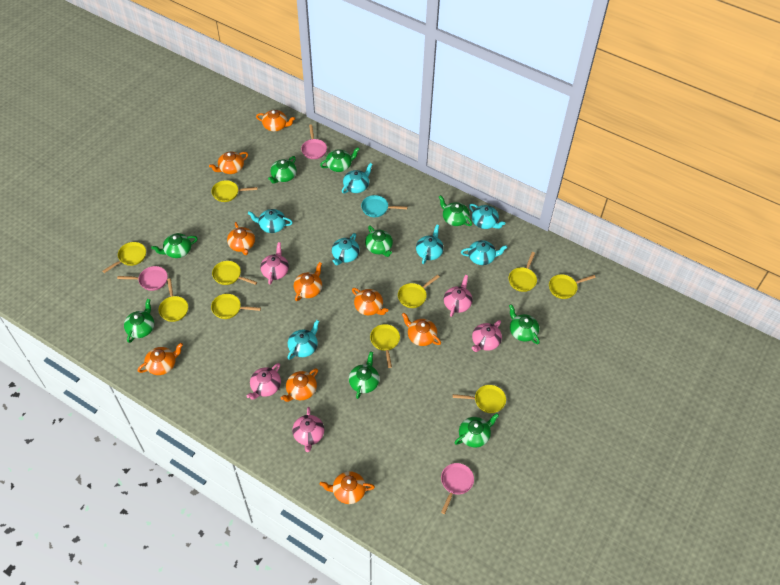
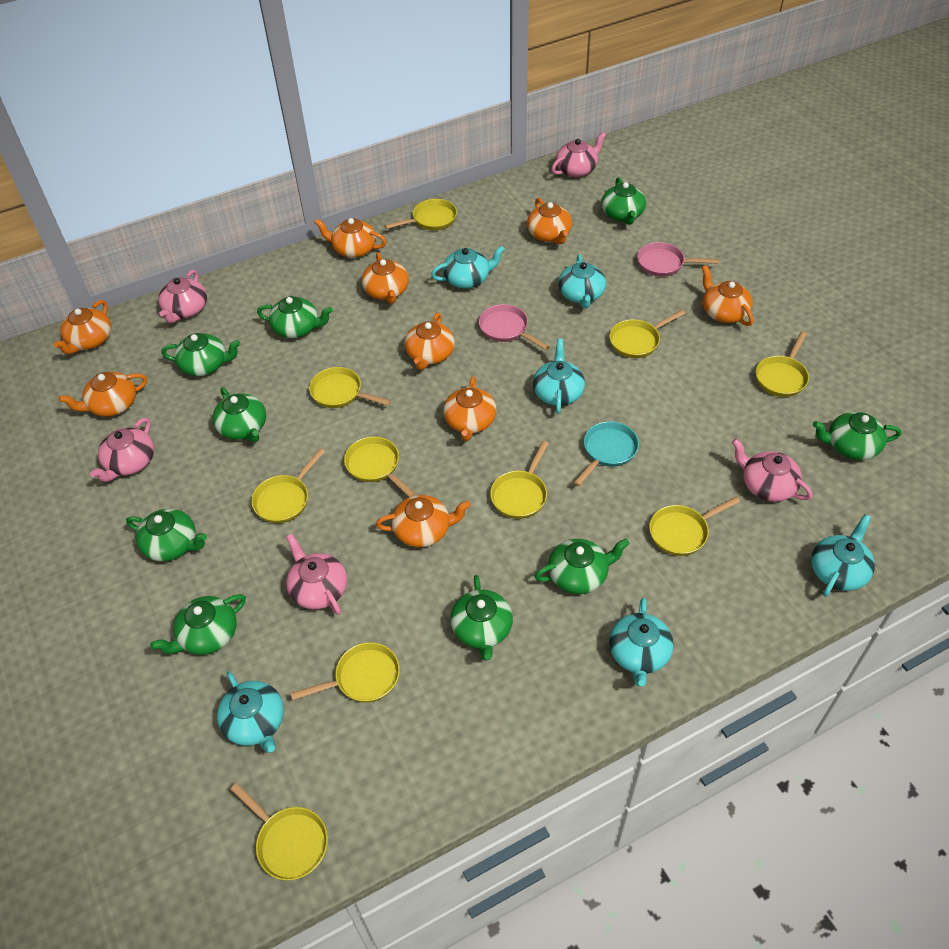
pink pan: [117,266,168,291] [301,125,327,159] [441,463,474,514] = 3 -> [479,304,550,350] [637,242,719,277] = 2
turquoise teapot: [248,209,293,233] [287,320,319,360] [332,233,360,265] [342,163,373,193] [416,224,444,264] [461,240,507,265] [469,204,506,229] = 7 -> [217,671,284,753] [431,246,505,288] [533,339,585,414] [558,254,606,308] [609,598,674,687] [811,514,875,597] = 6

